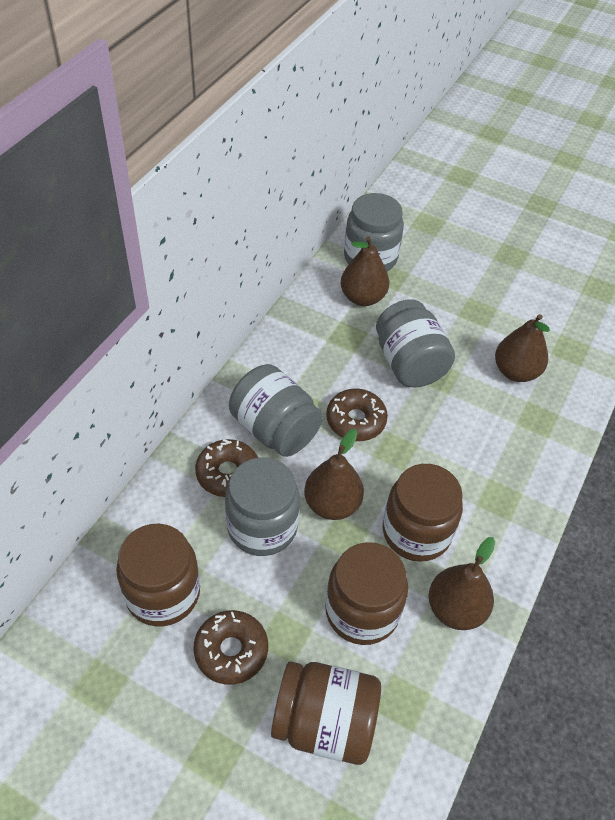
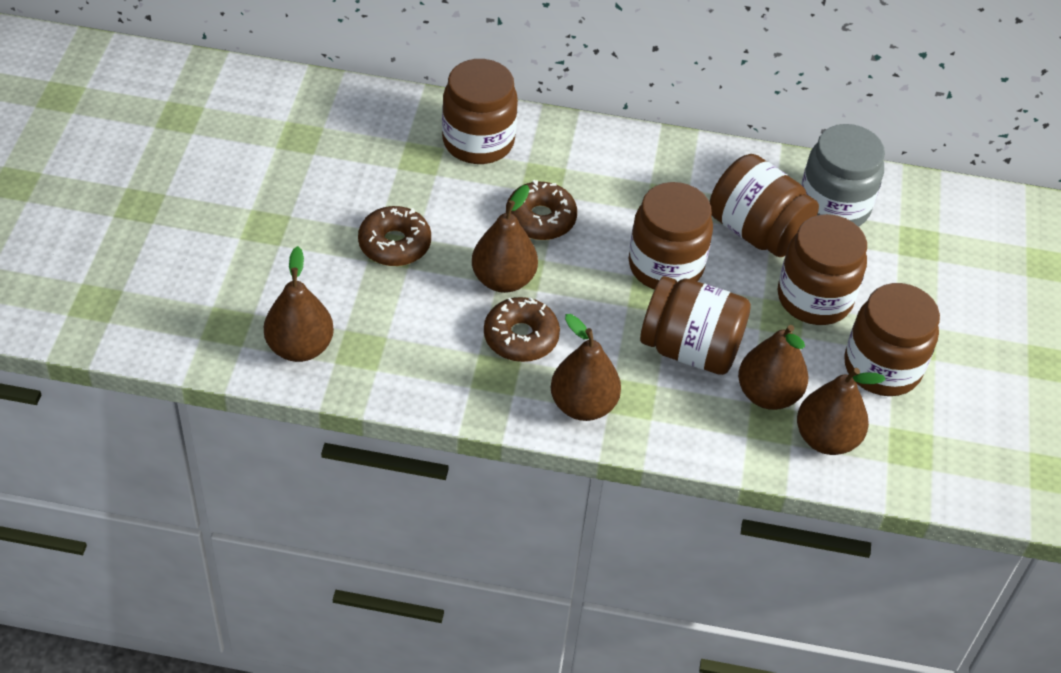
brown jar: [116,524,200,626] [271,661,381,765] [325,542,408,645] [383,464,463,562] = 4 -> [442,59,518,164] [629,182,713,290] [640,276,751,375] [709,154,819,257] [778,214,867,325] [844,283,940,396] = 6
brown pear: [304,429,364,520] [341,236,389,306] [429,537,495,630] [495,314,550,382] = 4 -> [264,246,334,362] [472,185,538,293] [551,314,621,421] [738,325,808,410] [797,368,886,455] = 5
grey jar: [225,458,300,556] [229,364,323,457] [344,193,404,271] [376,299,455,387] = 4 -> [801,124,885,227] = 1

